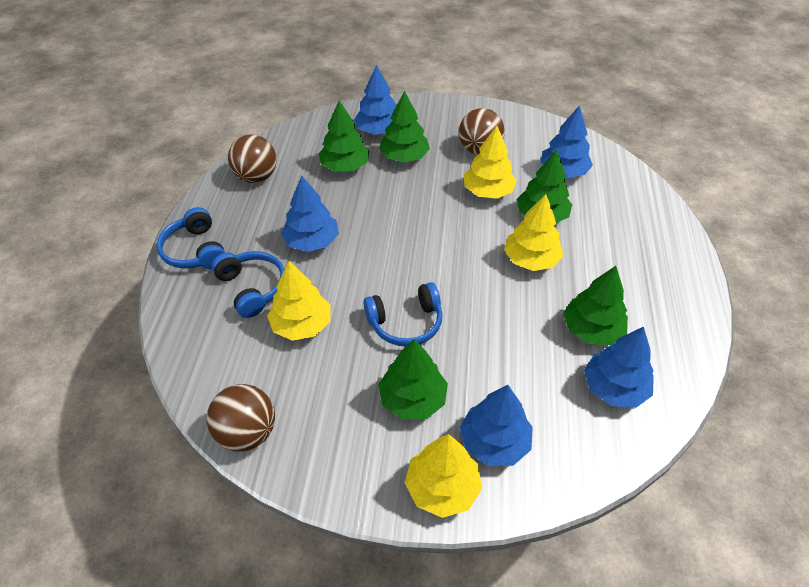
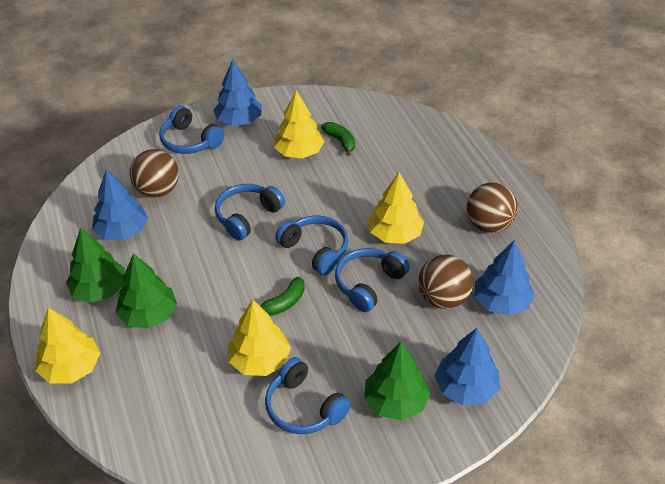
blue headphones: [157,207,225,269] [211,251,285,318] [364,282,442,346] = 3 -> [159,106,224,154] [215,184,285,241] [265,357,351,434] [275,215,348,275] [335,248,410,312] = 5
blue tree: [281,175,339,252] [354,65,397,135] [460,385,533,466] [540,105,593,178] [584,327,654,408] = 5 -> [92,169,148,240] [213,59,262,126] [435,328,500,405] [475,240,535,316] = 4
green banana: none = 0 -> [260,277,305,316] [321,122,355,156] = 2
green tree: [318,100,370,172] [378,339,448,419] [379,91,430,162] [517,150,572,223] [563,266,628,345] = 5 -> [66,228,125,303] [116,253,177,328] [364,342,430,421] = 3

